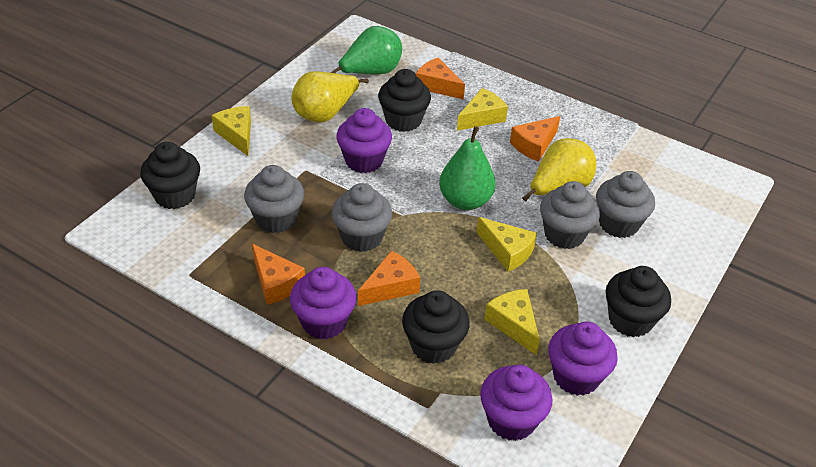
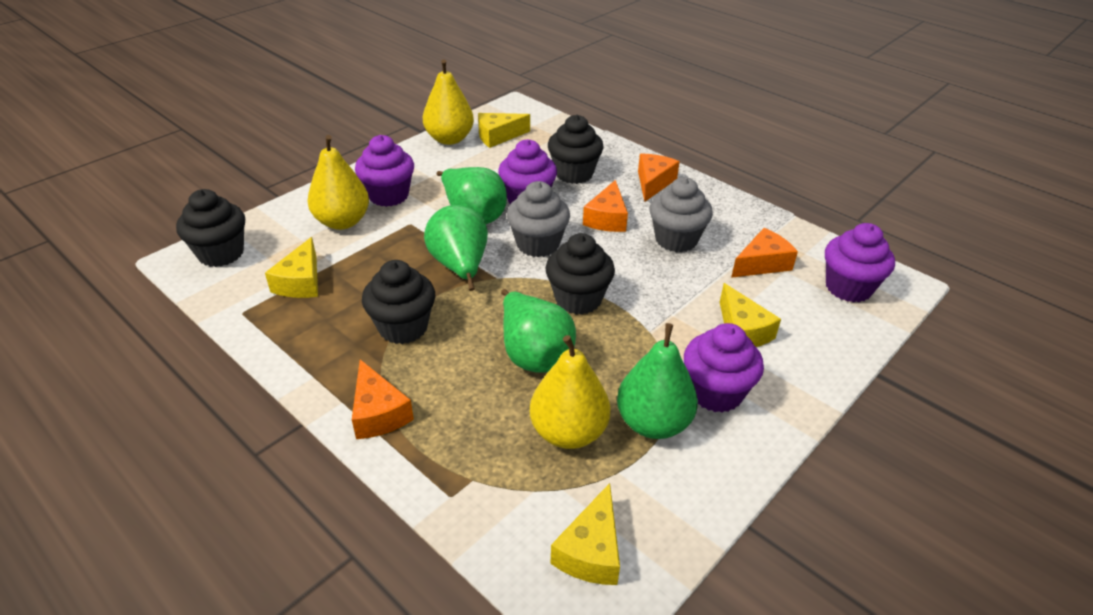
green pear: [330,26,402,74] [439,126,496,210] = 2 -> [424,205,488,291] [437,167,507,224] [501,289,576,373] [617,323,698,439] = 4
grey cupcake: [244,165,304,233] [332,183,392,252] [540,181,600,249] [596,171,655,238] = 4 -> [507,181,570,257] [649,177,713,253] = 2
yellow pear: [291,71,369,123] [522,138,596,202] = 2 -> [307,135,369,230] [423,59,474,145] [530,335,611,449] = 3

